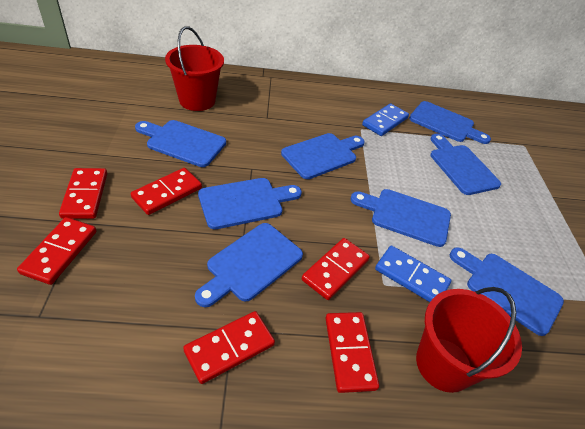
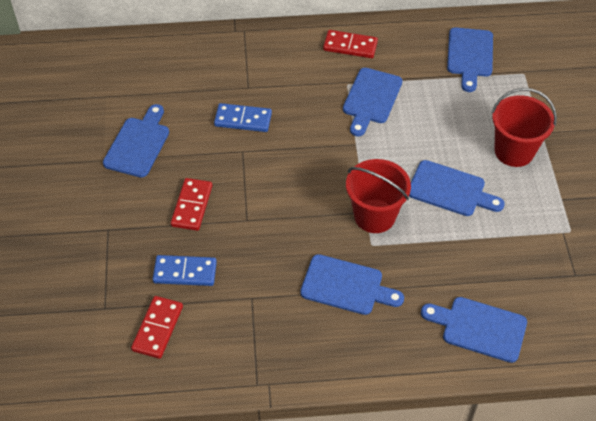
blue cutting board: [135,120,226,167] [195,223,303,307] [198,178,302,229] [281,133,365,179] [351,189,451,247] [409,101,491,144] [430,134,501,195] [449,247,564,336] = 8 -> [103,104,169,178] [300,254,404,315] [343,68,402,136] [409,160,505,216] [421,297,527,363] [447,28,493,92] = 6
red domino: [17,217,96,285] [59,168,107,219] [131,168,202,215] [183,311,275,384] [302,238,370,300] [325,312,379,393] = 6 -> [131,296,183,359] [171,178,212,231] [323,30,378,58] = 3

